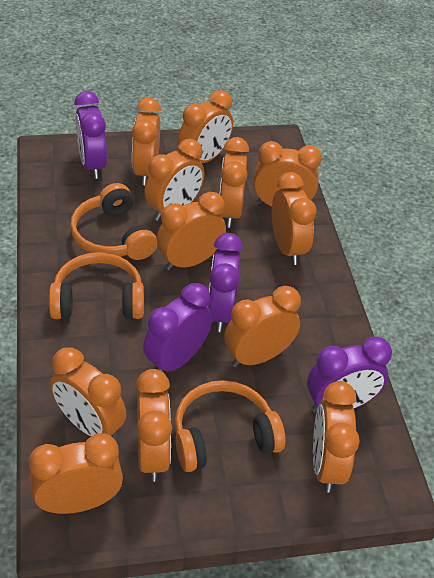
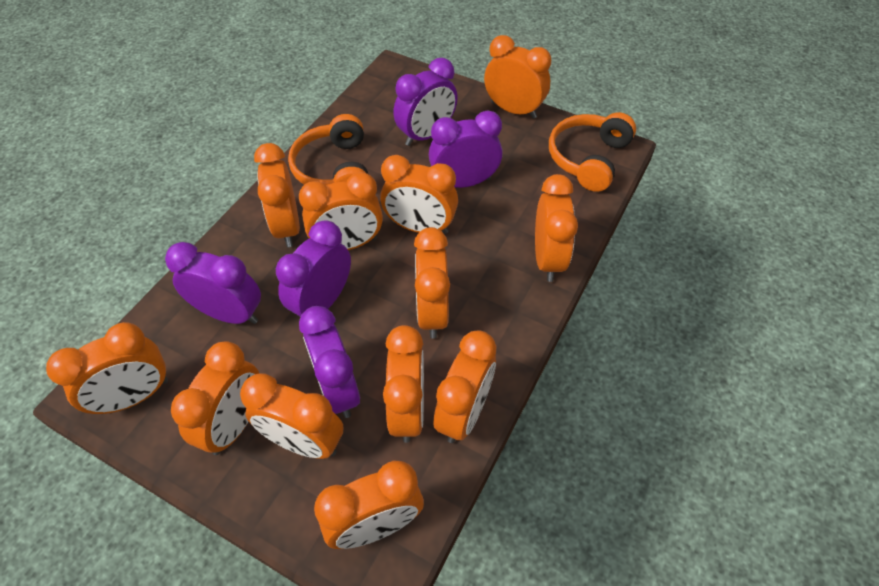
orange headphones: [49,252,144,319] [70,183,158,260] [174,380,285,472] = 3 -> [288,114,368,185] [549,112,636,192] = 2
purple clock: [74,91,107,179] [143,283,212,372] [208,233,243,332] [307,336,392,412] = 4 -> [165,242,261,324] [276,220,351,317] [299,306,360,418] [393,58,458,146] [429,110,502,188] = 5

